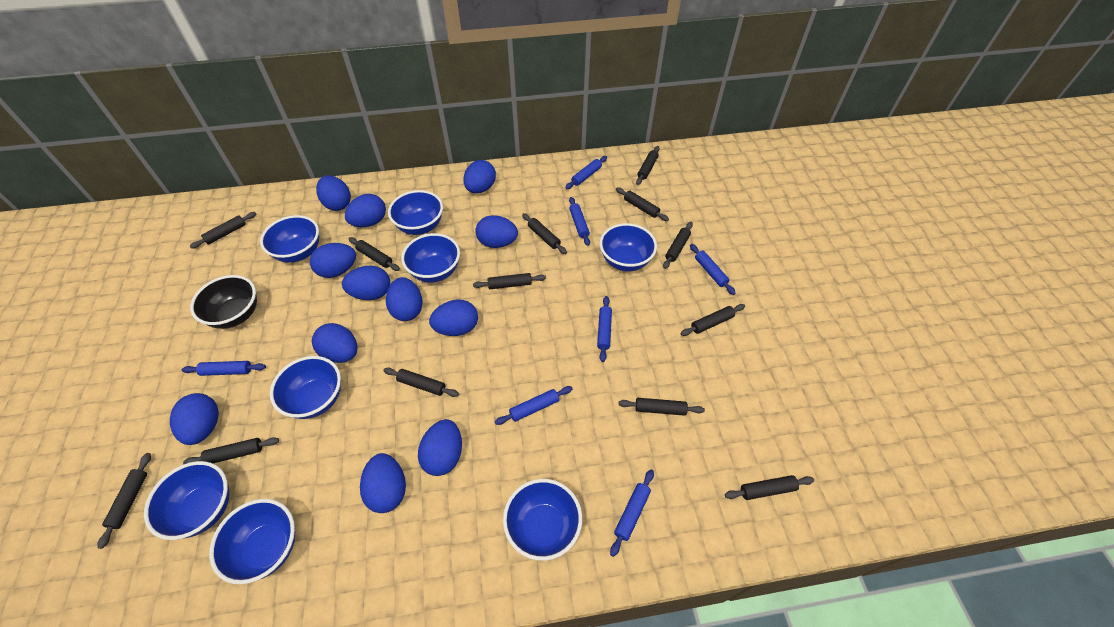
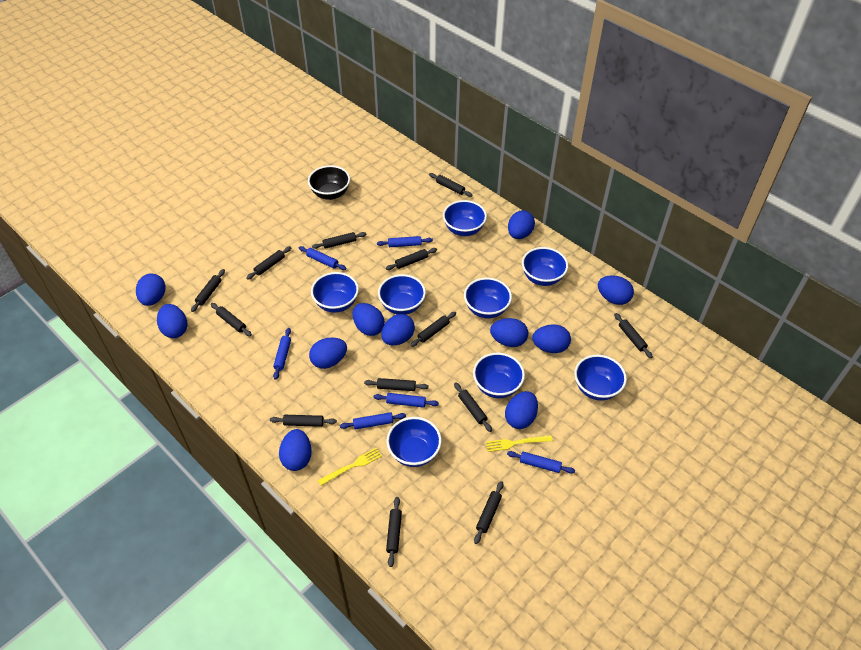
blue egg: [170,393,219,445] [310,243,356,278] [312,323,358,363] [316,175,351,211] [342,266,390,300] [345,194,386,227] [360,453,406,513] [386,277,423,321] [418,419,462,476] [429,300,478,336] [463,160,496,193] [475,215,518,248] = 12 -> [136,273,166,306] [157,304,188,338] [279,429,312,471] [309,338,347,369] [353,303,385,336] [381,314,415,345] [490,318,528,347] [505,391,538,429] [508,210,535,239] [532,324,571,353] [598,275,634,305] = 11
blue rolling pin: [182,361,266,376] [495,386,573,425] [565,156,607,189] [569,197,590,246] [597,296,612,362] [610,470,654,557] [690,244,735,295] = 7 -> [273,328,291,380] [299,246,346,270] [340,412,406,430] [374,393,439,408] [377,236,433,247] [507,451,575,474] = 6
yellow fork: none = 0 -> [318,447,382,486] [486,435,553,452] = 2

